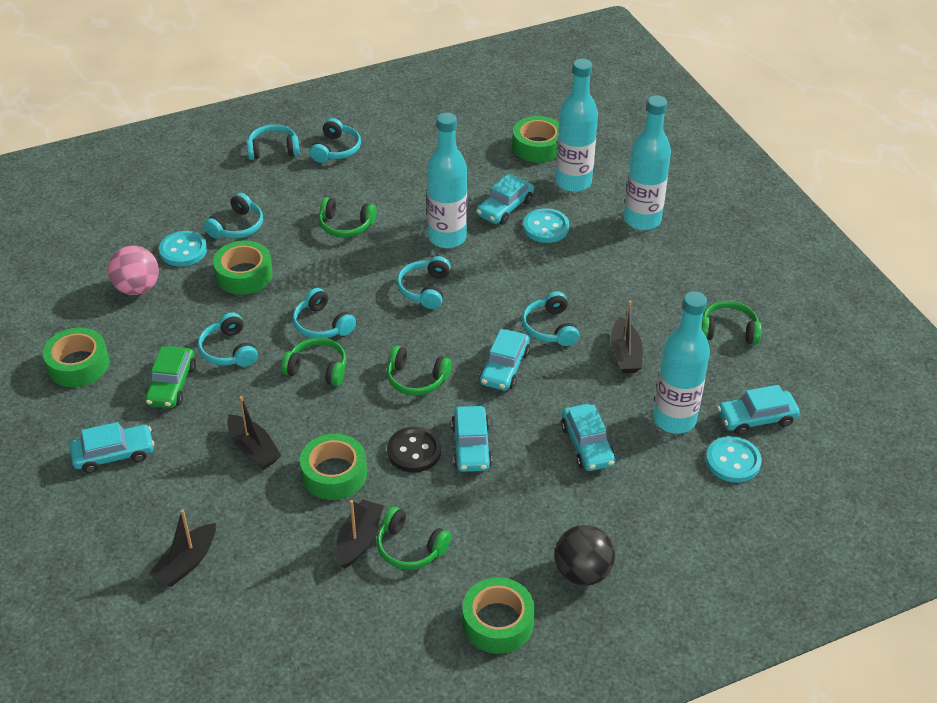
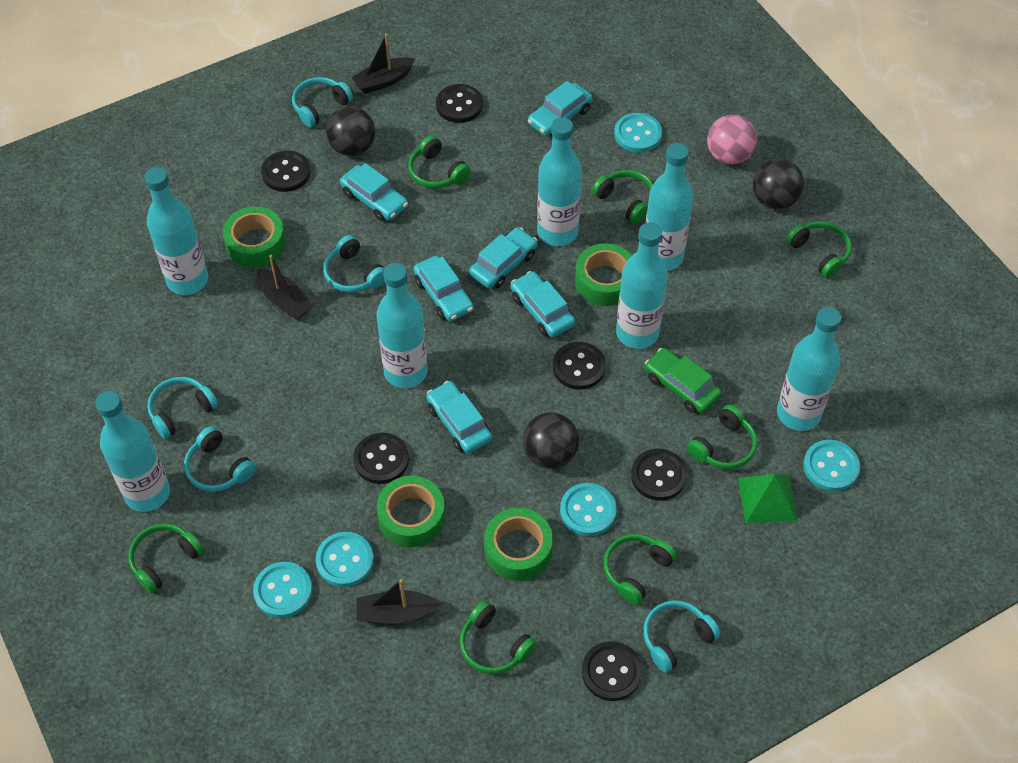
black ball: [555,525,615,586] = 1 -> [326,106,375,156] [523,412,579,469] [753,158,804,209] = 3
black boat: [149,509,216,587] [227,396,281,469] [336,499,384,569] [610,301,642,373] = 4 -> [257,255,313,320] [351,34,415,94] [356,579,442,623] = 3
black button: [387,427,441,473] = 1 -> [261,151,310,192] [353,433,409,484] [436,84,483,123] [553,342,606,390] [582,641,642,701] [631,449,687,501] = 6
green headphones: [281,337,346,386] [319,197,376,238] [376,506,451,570] [387,346,452,396] [702,301,762,345] = 5 -> [128,523,204,594] [408,135,471,189] [460,600,537,674] [592,170,653,224] [604,534,677,605] [687,404,757,469] [786,221,852,278] = 7
green pyramid: none = 0 -> [738,474,798,524] = 1
green tape: [43,328,109,387] [213,240,273,295] [300,434,367,500] [462,577,535,654] [512,116,559,163] = 5 -> [223,207,286,268] [377,476,445,547] [484,508,553,581] [575,243,632,306] = 4
turquoise bottle: [427,113,467,248] [555,59,598,192] [624,96,671,230] [653,291,710,434] = 4 -> [95,391,170,512] [145,167,208,295] [376,263,428,388] [537,117,582,246] [616,222,668,349] [645,143,693,271] [777,307,841,431] = 7
turquoise button: [159,231,207,266] [523,208,569,243] [706,436,762,483] = 3 -> [253,562,312,618] [316,532,374,587] [560,483,617,536] [614,113,662,153] [803,440,860,491] = 5
turquoise headphones: [198,312,258,367] [204,193,263,238] [246,124,300,160] [293,288,356,338] [310,118,361,163] [397,256,451,309] [522,291,579,346] = 7 -> [147,377,218,439] [184,426,256,492] [292,77,353,127] [323,235,385,293] [643,600,721,673] = 5

